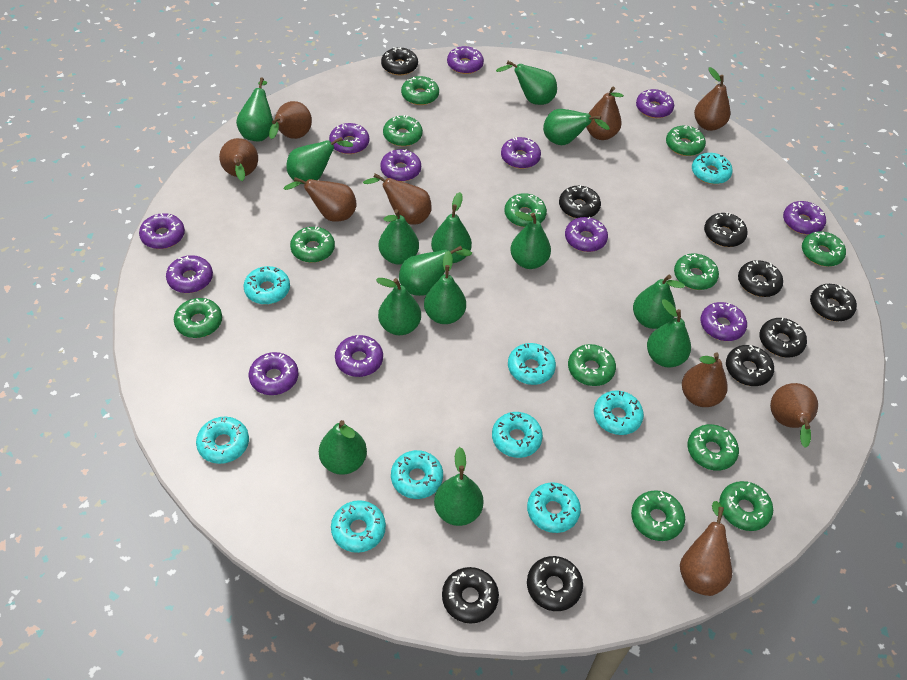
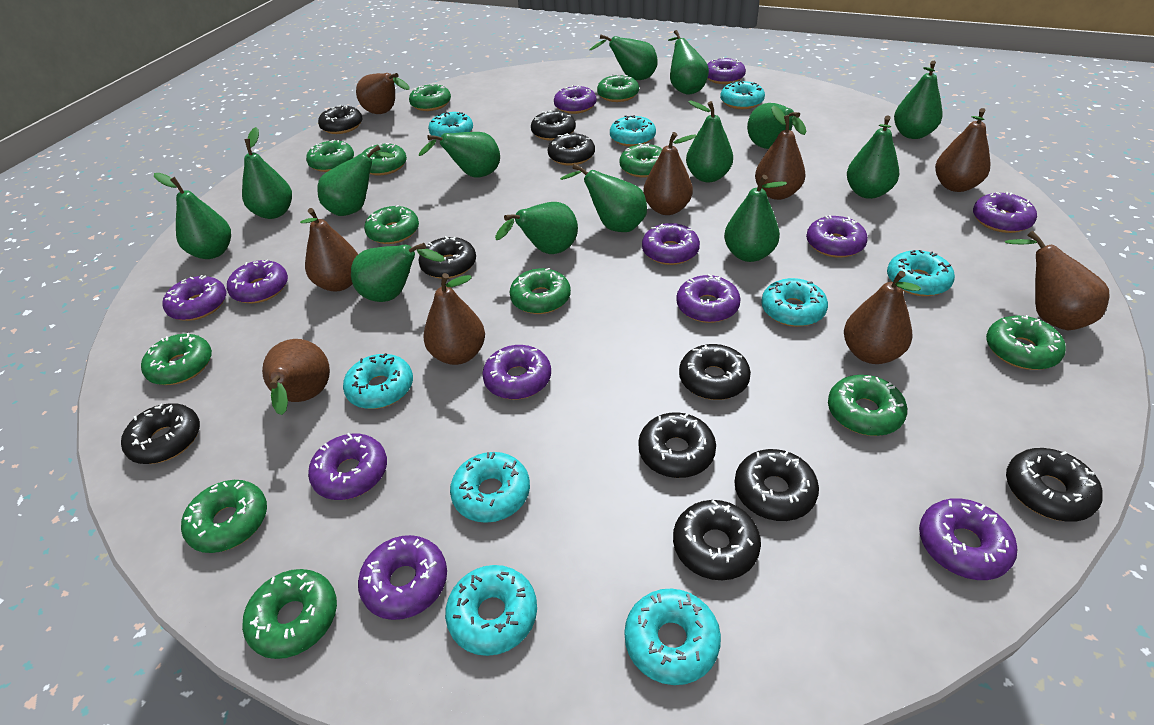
black donut: [381,47,418,75] [442,567,499,624] [527,556,583,611] [559,185,601,218] [704,213,748,247] [726,345,774,386] [738,260,783,297] [759,318,807,357] [810,284,857,321] = 9 -> [121,403,200,464] [318,105,362,134] [418,236,476,279] [531,110,576,141] [548,133,595,166] [638,412,716,478] [673,500,761,580] [679,344,751,400] [735,449,819,521] [1006,448,1103,522] = 10

